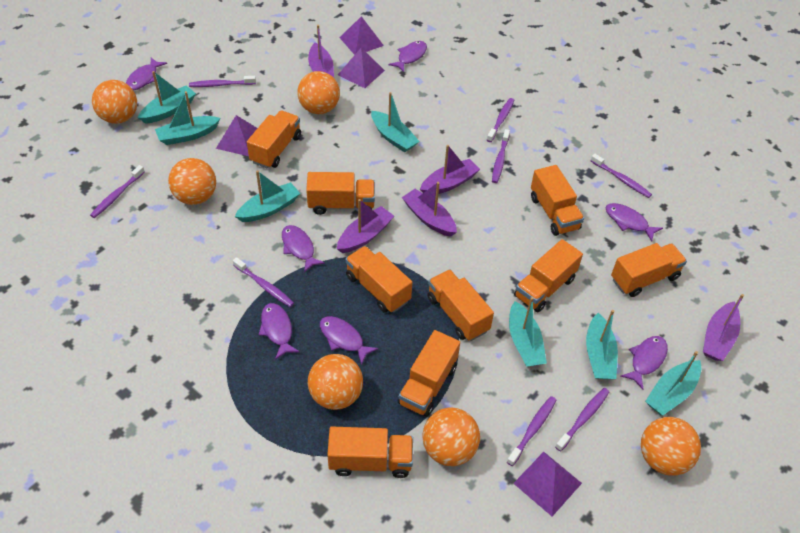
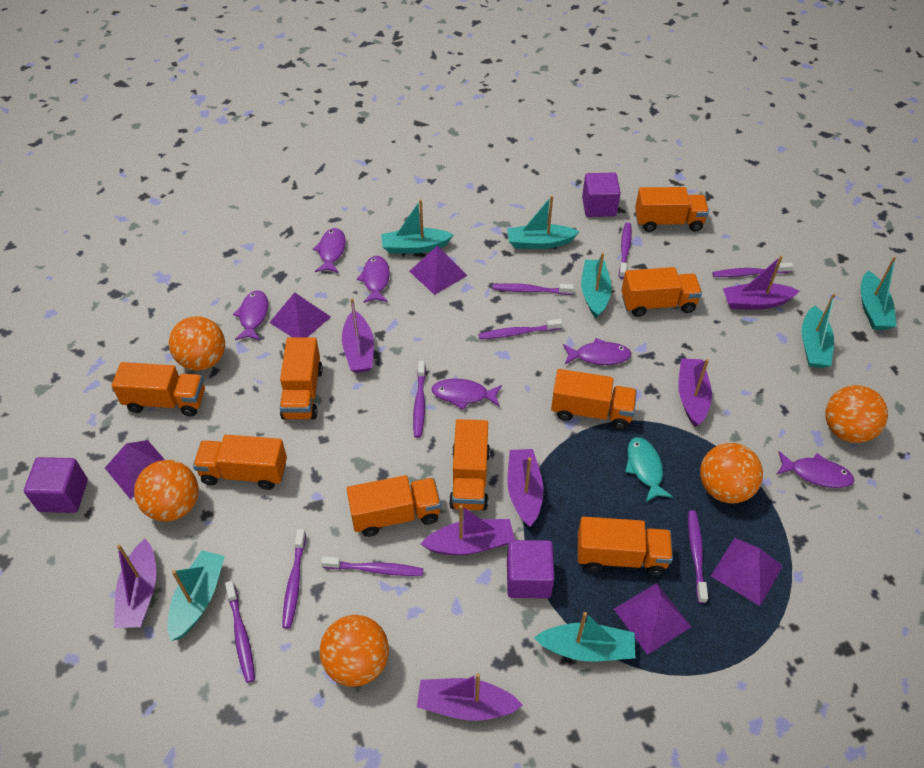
orange ball: [92,80,137,124] [168,158,216,205] [297,71,340,114] [308,354,363,410] [422,408,480,466] [641,417,701,476] = 6 -> [134,460,199,521] [169,316,225,371] [320,615,389,687] [700,443,763,504] [825,385,888,443] = 5
purple boat: [308,25,334,78] [337,199,394,253] [402,182,457,237] [420,145,480,194] [703,294,744,361] = 5 -> [114,539,156,628] [342,298,374,373] [417,673,523,721] [421,505,515,555] [507,449,543,527] [678,358,712,427] [723,256,799,310] = 7
purple cube: none = 0 -> [24,457,88,513] [507,540,555,598] [582,173,621,217] = 3
purple fish: [126,58,167,90] [258,303,300,360] [282,225,325,273] [320,316,379,365] [388,41,427,72] [606,203,663,241] [621,336,668,389] = 7 -> [233,290,268,340] [313,228,346,273] [357,256,390,303] [431,379,502,410] [563,338,632,365] [776,451,854,488] = 6
purple pyramid: [216,115,257,156] [338,48,385,88] [339,16,384,55] [513,452,582,516] = 4 -> [105,440,165,499] [269,292,331,337] [409,246,467,295] [614,583,691,655] [711,538,783,606] = 5
purple toothbrush: [90,165,145,218] [189,76,256,87] [233,257,294,307] [487,98,514,142] [492,129,510,183] [507,396,556,466] [555,388,609,451] [591,154,652,198] = 8 -> [225,581,255,683] [282,529,306,628] [321,556,423,576] [413,361,426,438] [479,319,562,339] [492,283,574,295] [619,222,632,279] [688,510,708,603] [712,262,793,277] = 9
turquoise fish: none = 0 -> [625,437,673,503] = 1

